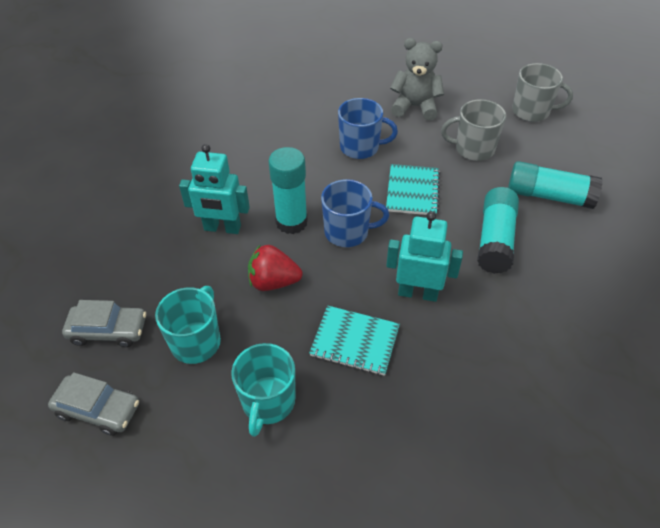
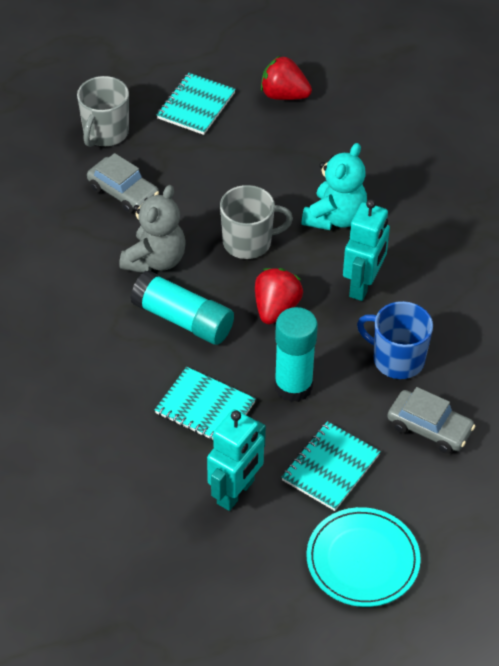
blue mug: [321,179,389,247] [338,98,398,159] = 2 -> [357,301,433,379] = 1
red strawberry: [248,244,303,291] = 1 -> [255,268,303,324] [261,56,312,100] = 2
turquoise glue stick: [268,147,308,234] [477,187,519,274] [508,161,603,209] = 3 -> [130,270,234,345] [274,307,318,402] = 2
turquoise mug: [155,286,221,364] [231,343,295,437] = 2 -> none = 0
turquoise notebook: [309,305,400,376] [386,164,440,215] = 2 -> [154,367,256,441] [157,73,235,135] [282,421,381,511] = 3
turquoise plate: none = 0 -> [307,507,421,607] = 1
turquoise teddy bear: none = 0 -> [301,143,367,230] = 1

